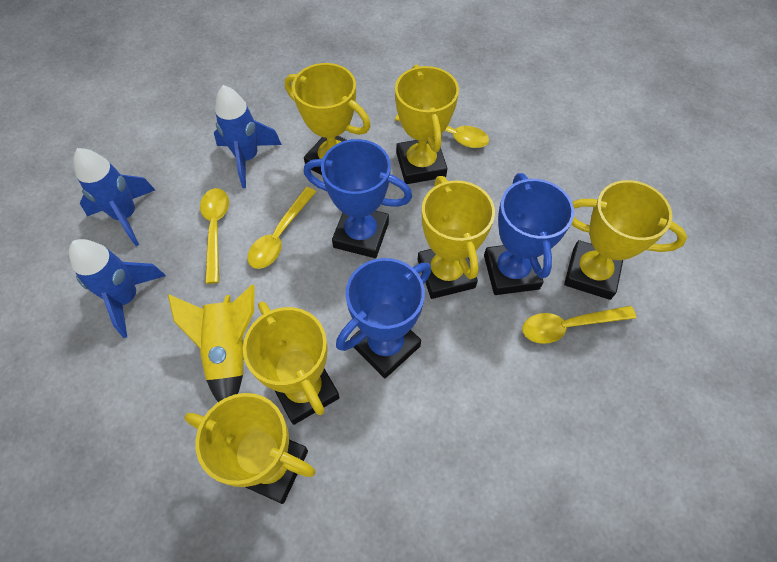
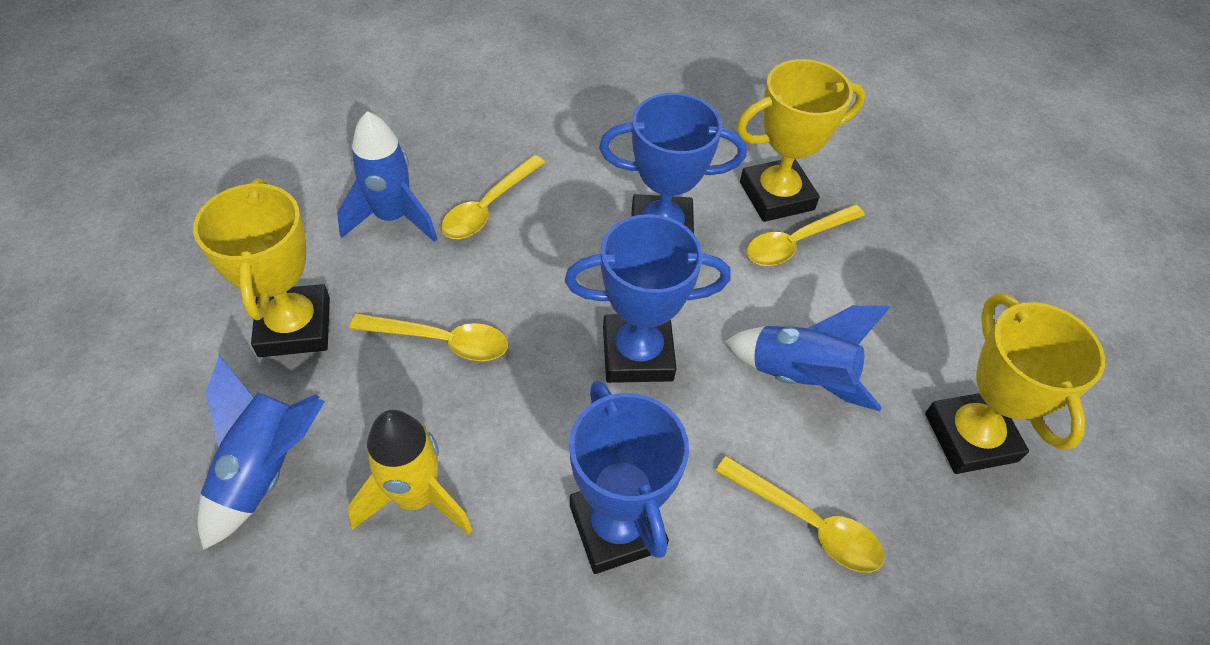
yellow trophy: [184,393,316,504] [243,301,340,425] [285,63,371,175] [395,64,459,184] [418,176,495,299] [564,180,687,300] = 6 -> [193,178,330,357] [736,59,866,222] [925,293,1105,474] = 3

